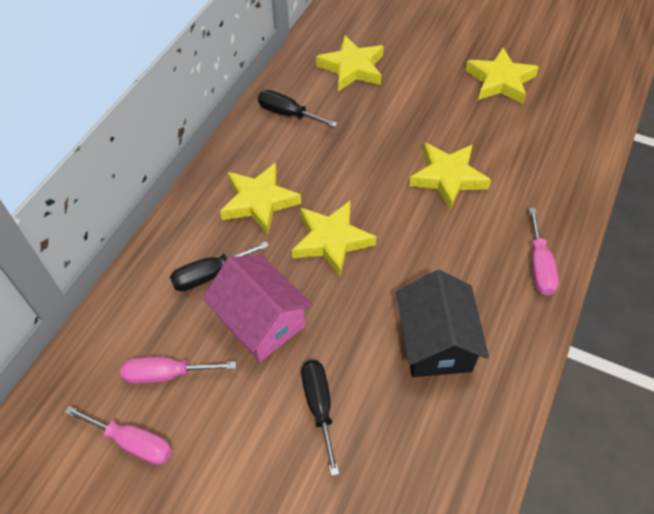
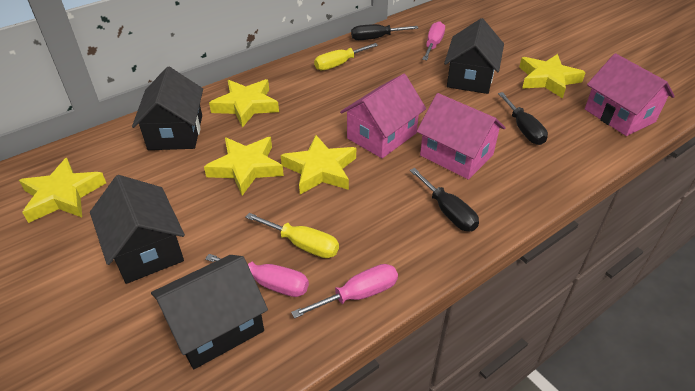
black house: [396,270,489,377] = 1 -> [90,175,185,284] [132,67,203,150] [151,255,268,369] [444,18,504,94] = 4
pink house: [203,255,312,362] = 1 -> [340,74,426,158] [416,93,506,180] [585,53,675,136] = 3
yellow screwdriver: none = 0 -> [245,213,339,258] [314,43,378,71] = 2

